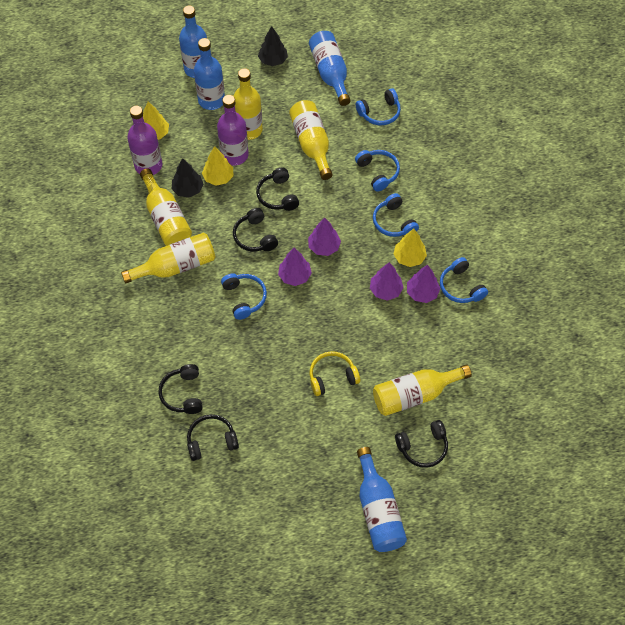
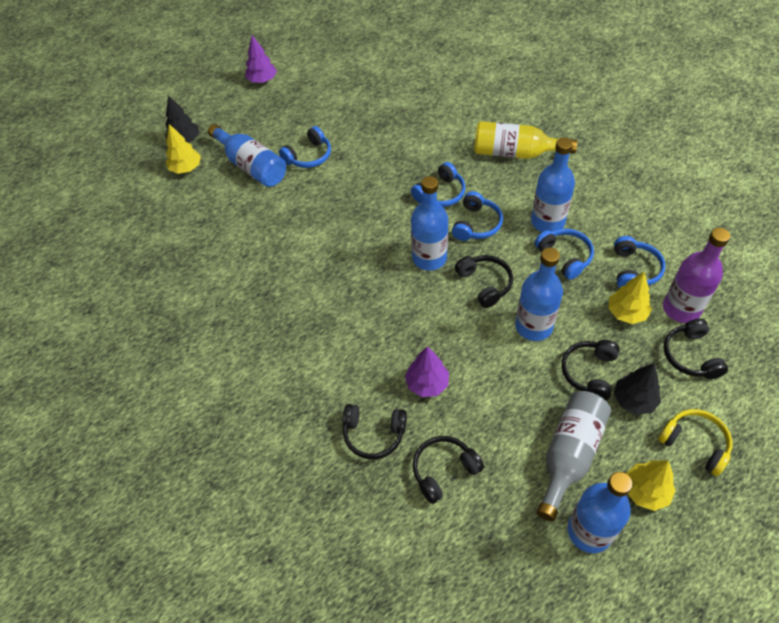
blue bottle: [179,5,207,78] [194,38,225,110] [309,31,351,106] [357,447,407,552] = 4 -> [208,124,286,187] [411,176,448,271] [515,247,563,341] [531,137,575,232] [568,472,632,553] = 5
grey bottle: none = 0 -> [537,391,611,521] = 1
purple bottle: [127,106,162,175] [217,95,249,165] = 2 -> [663,228,730,323] = 1
purple tree: [278,248,312,286] [308,217,341,256] [370,262,404,301] [407,265,441,303] = 4 -> [245,35,277,83] [405,346,449,397] = 2
yellow bottle: [121,233,215,284] [140,168,192,246] [233,68,263,140] [289,100,333,180] [373,364,472,416] = 5 -> [474,121,577,159] = 1

